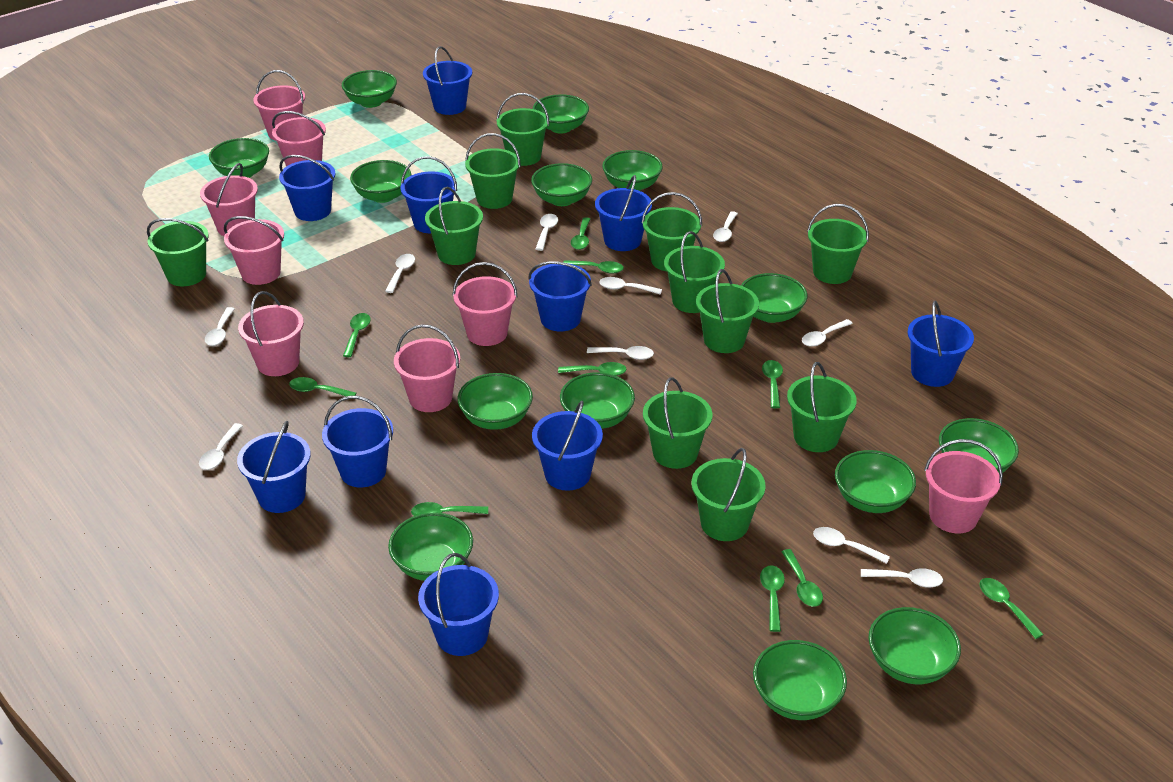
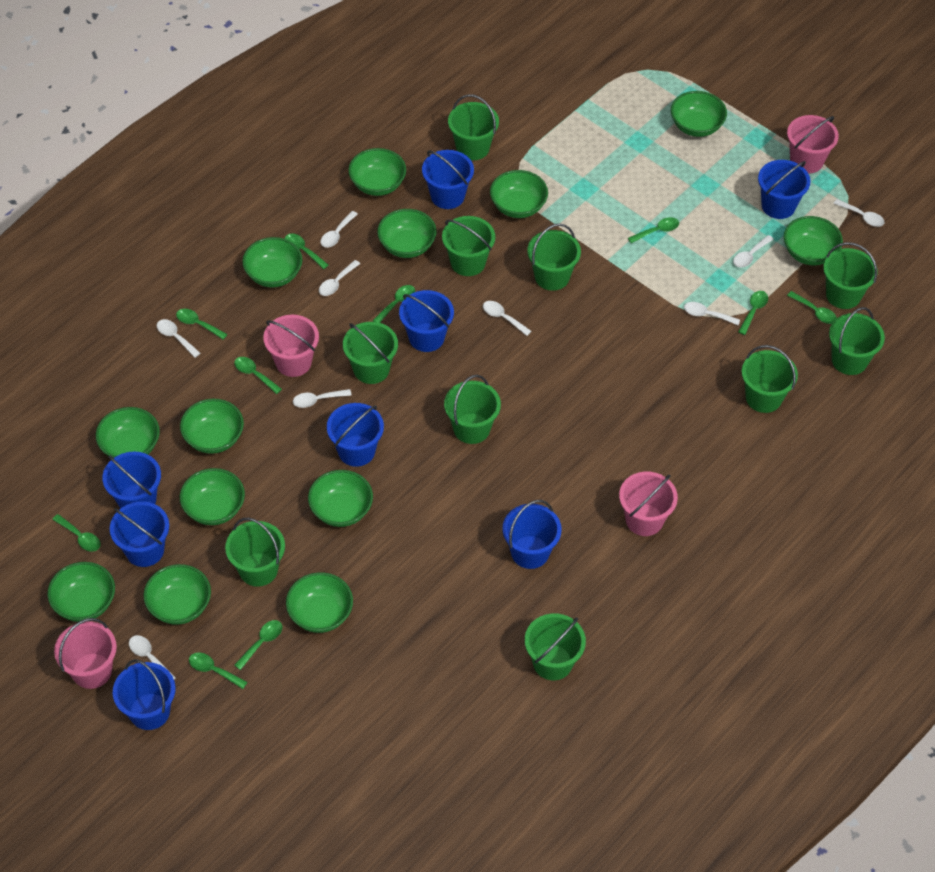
blue bucket: [237,421,311,513] [279,155,336,221] [322,396,393,487] [401,156,457,233] [418,553,499,656] [423,46,472,115] [528,261,592,332] [532,400,603,491] [595,175,652,251] [908,301,974,387] = 10 -> [102,451,161,509] [110,502,169,567] [113,659,176,730] [327,403,384,467] [399,290,454,352] [422,150,474,209] [502,500,562,569] [758,160,810,219] = 8
green bowl: [209,138,269,178] [342,70,397,108] [350,160,411,203] [388,513,473,581] [458,373,533,430] [531,163,592,206] [533,94,589,133] [560,372,635,429] [602,150,663,191] [741,273,808,323] [753,640,847,720] [835,450,916,513] [868,607,961,684] [939,418,1019,475] = 14 -> [47,562,115,622] [96,407,160,458] [144,564,211,625] [180,399,244,454] [180,468,245,525] [242,237,302,288] [286,572,353,633] [308,470,373,527] [348,148,406,196] [377,209,437,258] [490,170,548,218] [671,91,727,137] [784,216,843,265] = 13
green bucket: [147,218,209,286] [425,187,483,265] [465,133,521,209] [496,93,549,166] [642,192,702,271] [643,378,712,469] [664,231,725,313] [691,448,766,541] [696,269,759,353] [787,362,857,452] [807,204,869,284] = 11 -> [225,518,285,587] [343,322,398,384] [442,216,495,276] [444,375,501,444] [448,94,499,160] [525,613,586,680] [527,223,581,291] [742,345,798,413] [823,242,878,309] [829,307,885,375] = 10
pink bucket: [200,163,258,236] [224,216,284,285] [238,291,304,376] [253,70,305,141] [272,111,326,167] [394,324,460,412] [452,262,518,346] [924,439,1003,533] = 8 -> [54,618,117,689] [263,315,319,377] [619,472,678,536] [787,115,839,174] = 4
white spoon: [199,423,243,470] [205,307,235,346] [385,254,415,293] [536,214,558,251] [587,346,654,360] [599,277,662,295] [713,211,738,242] [802,319,853,347] [813,527,890,564] [861,568,943,588] = 10 -> [129,635,176,680] [157,319,201,358] [293,389,352,408] [319,260,360,296] [321,211,358,248] [483,301,532,336] [684,302,740,325] [733,235,774,268] [833,199,885,227] = 9

